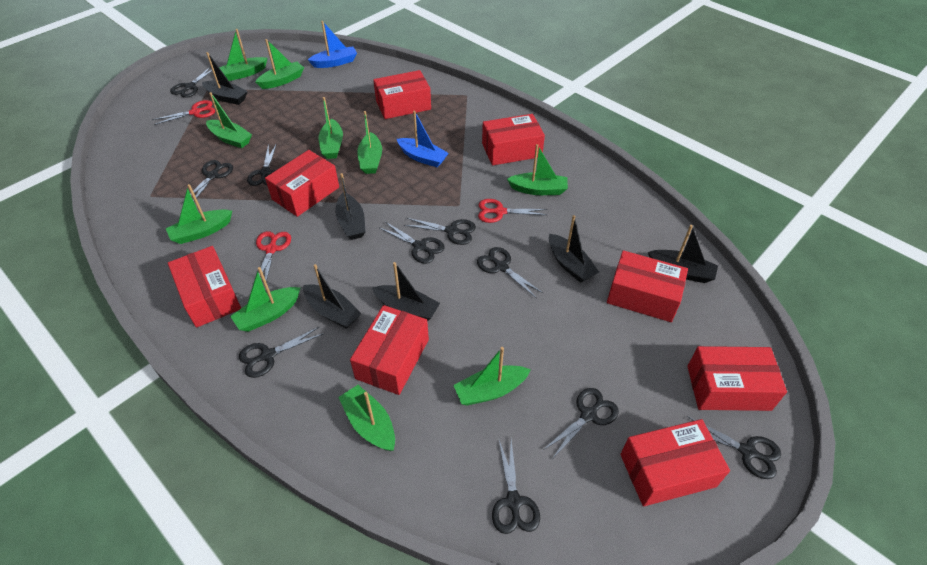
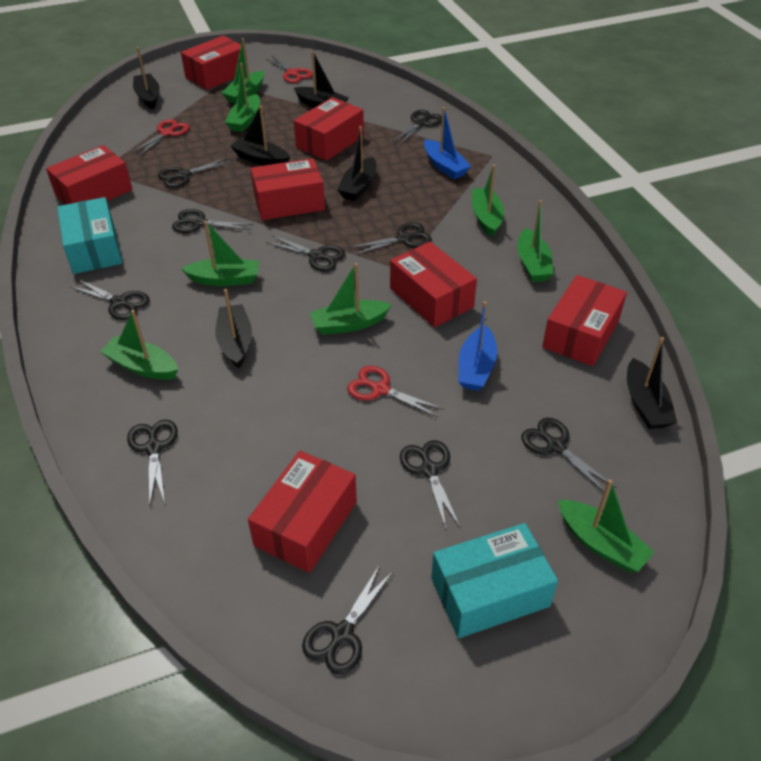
green boat: [166,184,232,244] [206,92,252,148] [219,29,267,81] [230,267,301,332] [255,39,304,89] [319,97,343,159] [338,385,395,451] [357,111,382,174] [453,347,531,406] [507,144,568,195] = 10 -> [100,310,178,380] [181,221,259,286] [221,38,264,104] [225,63,260,132] [310,263,392,335] [472,165,504,237] [517,200,553,282] [558,479,655,572] = 8
red box: [168,246,241,328] [265,150,339,217] [350,305,429,395] [373,70,431,119] [482,114,545,165] [607,250,688,322] [620,419,730,506] [687,346,787,411] = 8 -> [46,145,132,205] [181,36,248,90] [248,451,357,573] [251,158,325,220] [294,97,364,161] [390,242,477,327] [542,275,627,366] = 7
turquoise box: none = 0 -> [57,197,122,274] [431,523,558,638] = 2

